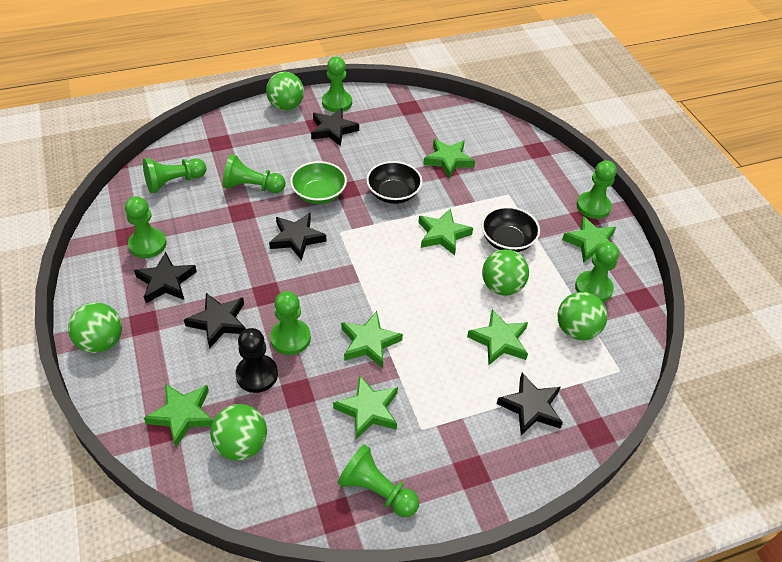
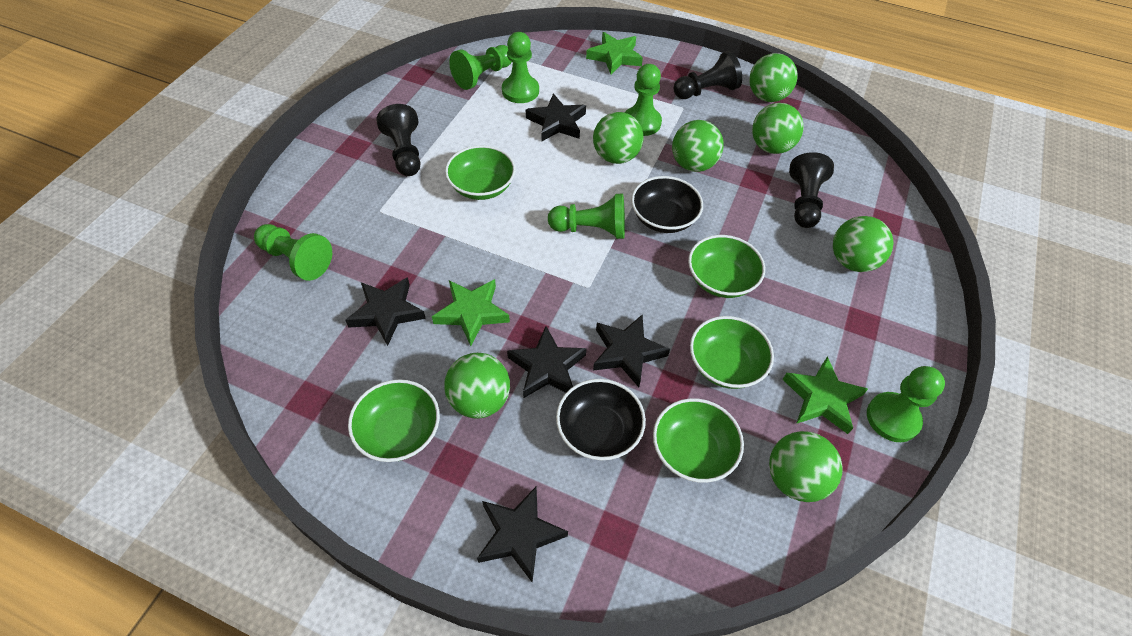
black pawn: [235,328,278,393] = 1 -> [376,104,421,176] [673,51,742,99] [789,152,834,228] = 3
green ball: [68,302,122,353] [210,404,267,461] [266,72,304,111] [482,249,529,296] [557,292,607,340] = 5 -> [444,353,510,418] [593,112,644,164] [672,120,724,172] [749,53,798,102] [752,103,804,154] [769,431,843,502] [833,216,894,272] = 7
green bowl: [290,161,347,204] = 1 -> [348,379,440,462] [445,145,516,200] [653,398,744,483] [688,235,765,298] [690,316,774,389] = 5
green pawn: [125,196,166,258] [143,158,206,193] [223,154,285,193] [270,291,311,355] [322,57,352,112] [337,444,419,517] [575,242,619,302] [577,160,617,219] = 8 -> [254,224,332,281] [449,45,512,90] [502,32,539,103] [548,194,625,239] [625,64,662,136] [867,366,945,442] = 6
green star: [144,384,213,447] [333,375,398,439] [341,311,403,368] [418,208,473,255] [423,139,475,178] [467,309,528,365] [562,216,616,263] = 7 -> [432,279,510,346] [586,32,643,74] [783,356,868,434] = 3

